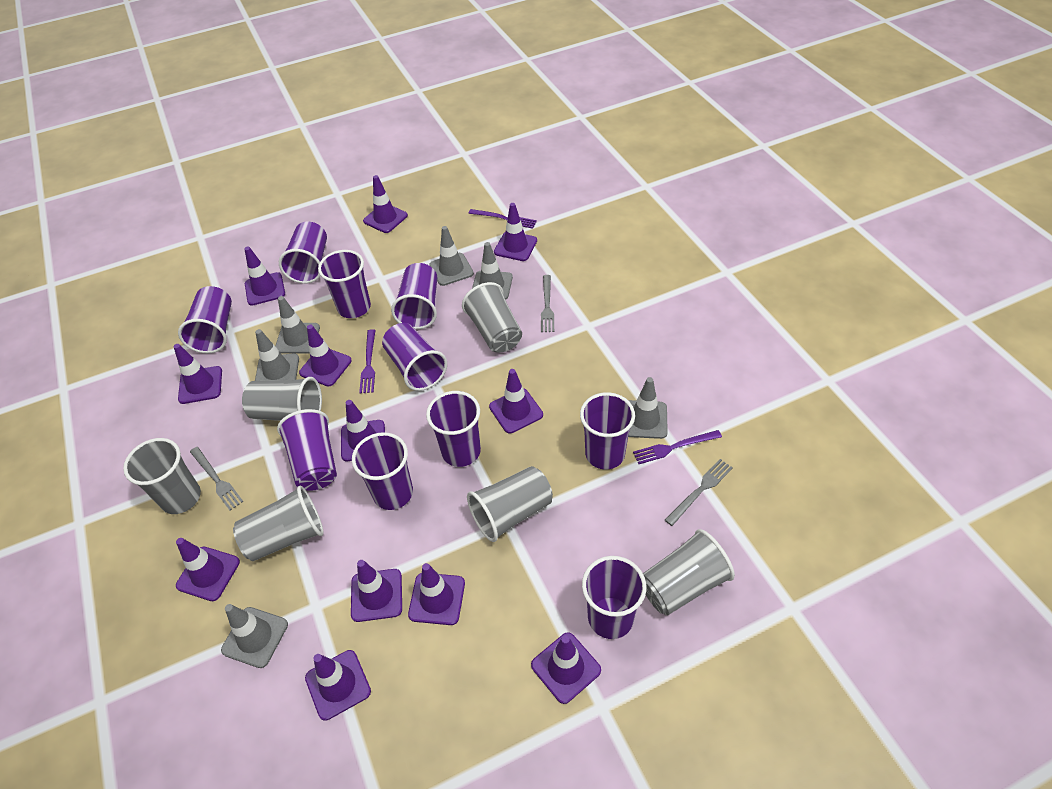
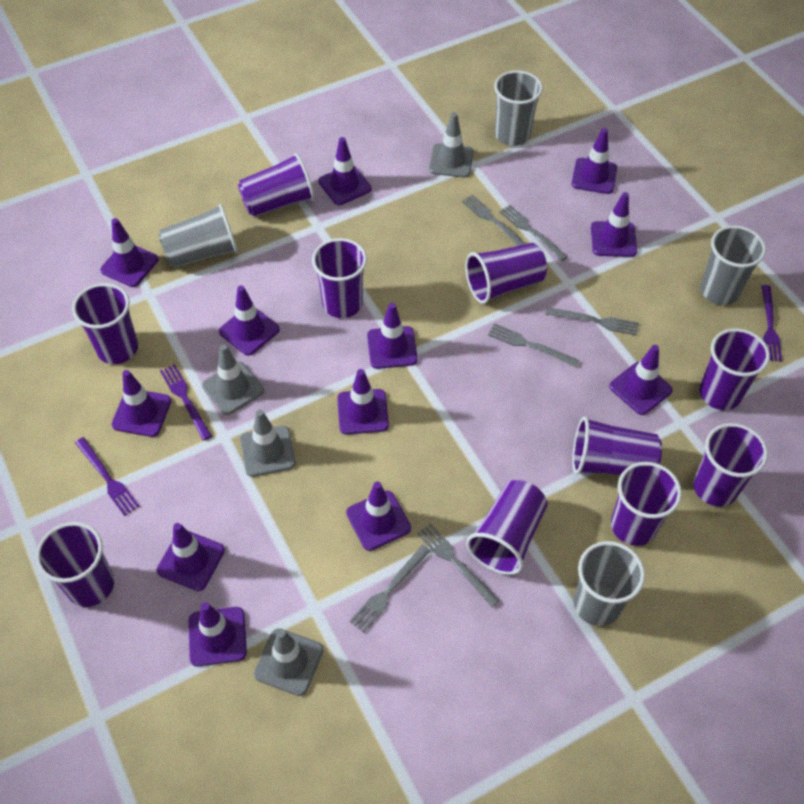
grey cup: [123,438,201,514] [233,486,324,561] [242,377,322,421] [462,282,522,353] [467,466,553,542] [643,529,735,616] = 6 -> [158,204,238,268] [494,70,543,146] [573,541,645,626] [700,225,766,305] = 4
grey fork: [190,447,244,510] [541,275,554,332] [665,459,733,526] = 3 -> [350,545,431,633] [417,523,500,607] [462,194,526,246] [488,323,580,367] [499,205,568,261] [545,307,639,336] = 6
grey traffic cone: [221,604,288,668] [255,329,299,381] [275,296,320,354] [429,226,474,286] [472,242,513,300] [628,377,668,439] = 6 -> [202,344,264,415] [240,410,296,477] [254,628,323,696] [429,112,474,178] = 4

